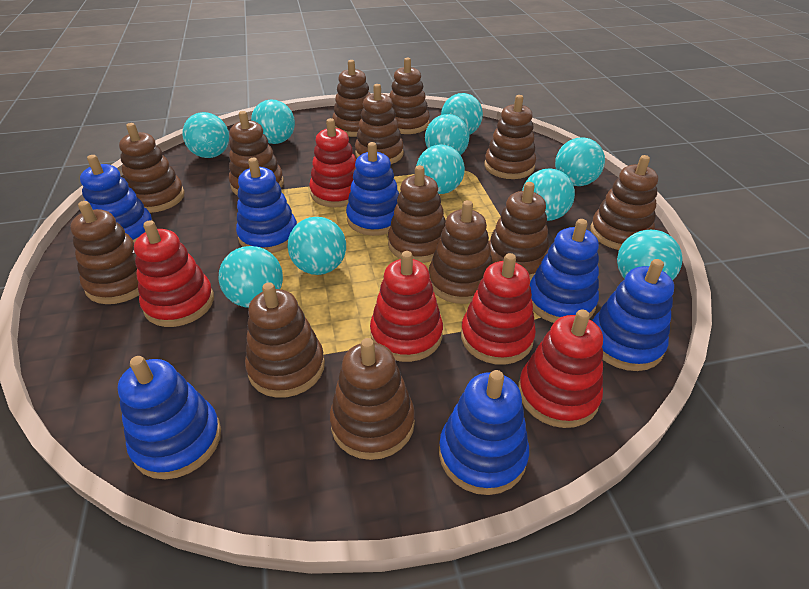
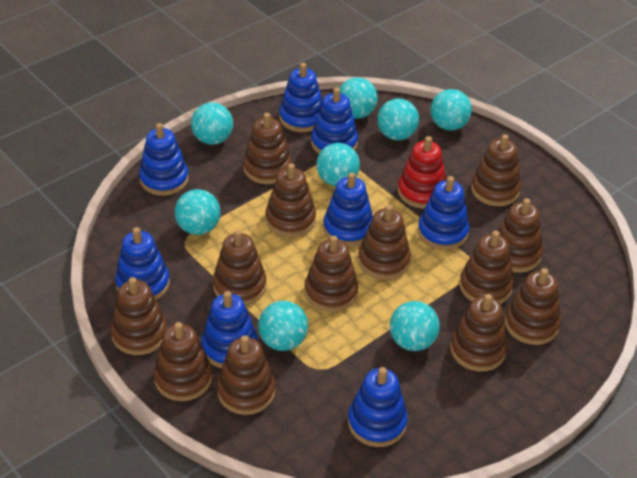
blue stacking toy: [80,155,153,243] [118,356,221,479] [236,158,297,253] [346,142,399,236] [439,370,529,495] [530,219,599,323] [592,259,674,371] = 7 -> [115,227,170,300] [139,123,189,196] [201,291,258,368] [279,63,323,132] [311,88,358,154] [323,172,373,246] [348,367,408,447] [418,176,469,250] = 8
red stacking toy: [134,220,214,327] [309,118,356,207] [370,251,443,362] [461,253,536,365] [518,309,603,428] = 5 -> [398,136,446,209] = 1
turquoise ball: [182,112,229,158] [219,246,283,308] [251,99,295,144] [288,217,346,275] [416,144,465,194] [425,114,469,155] [441,93,483,135] [522,168,575,221] [555,137,605,186] [617,230,682,280] = 10 -> [175,189,221,235] [191,102,233,145] [258,301,308,351] [316,143,360,186] [339,78,378,119] [377,99,419,140] [390,301,440,351] [430,89,472,131] = 8

